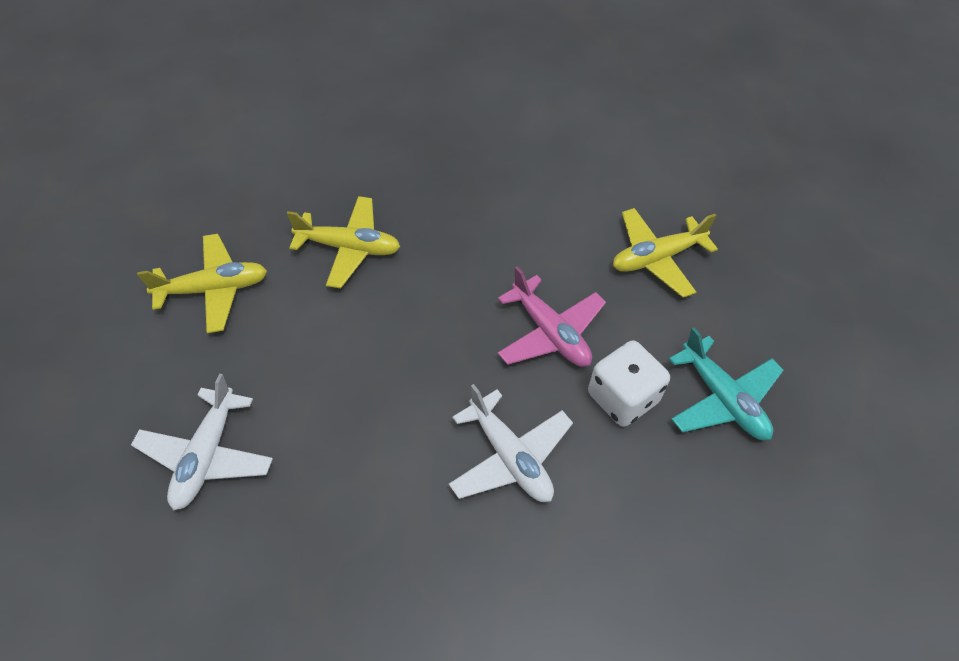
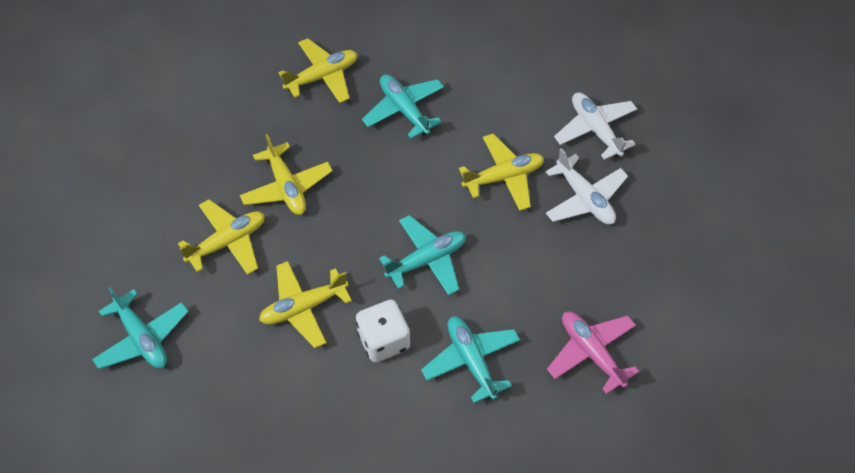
turquoise plane: [669,328,783,440] = 1 -> [92,287,189,369] [362,74,444,139] [379,215,466,296] [421,316,520,403] = 4
yellow plane: [137,234,267,333] [287,196,400,288] [613,208,718,298] = 3 -> [178,199,265,275] [240,134,333,215] [259,261,352,348] [278,38,357,103] [459,134,544,211] = 5

